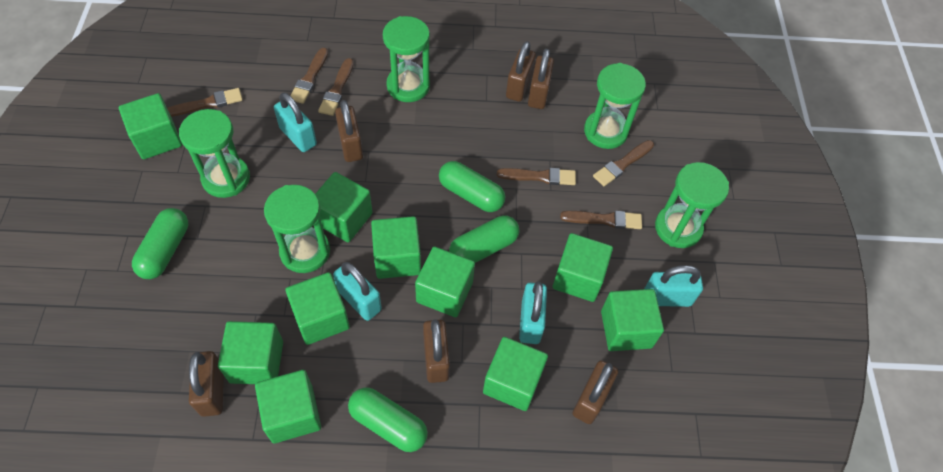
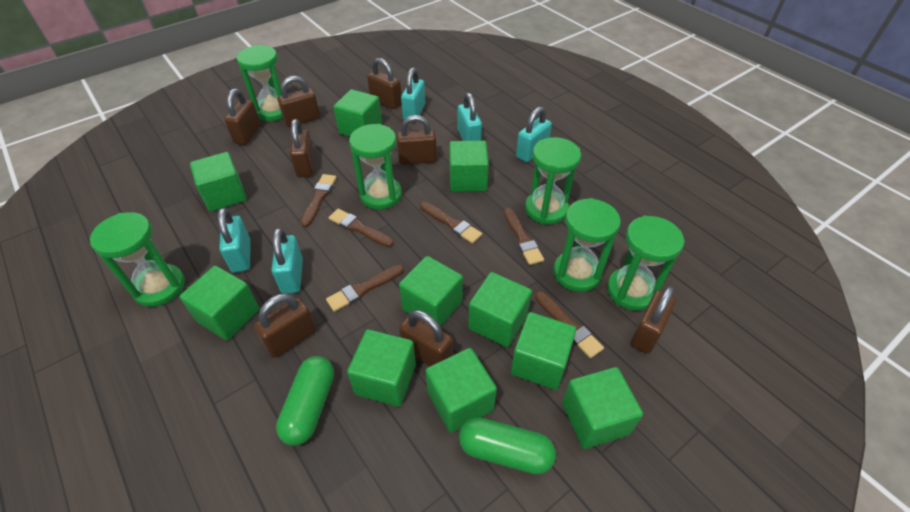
brown padlock: [189,351,224,417] [335,100,363,162] [423,319,450,383] [506,41,536,102] [528,49,554,109] [572,360,618,424] = 6 -> [225,88,260,145] [254,294,316,358] [278,76,320,127] [290,119,314,177] [367,58,402,109] [396,115,437,165] [399,310,453,366] [631,286,676,354] = 8
green capsule: [132,208,188,279] [348,387,428,452] [439,161,505,212] [449,215,520,263] = 4 -> [276,356,334,446] [459,417,556,475] = 2
green hourglass: [179,109,250,198] [264,185,330,273] [383,16,430,102] [584,63,646,149] [655,162,729,248] = 5 -> [90,212,185,307] [237,45,283,121] [349,124,402,210] [525,137,581,224] [553,198,621,292] [607,216,685,311] = 6
turquoise padlock: [274,93,317,152] [333,262,382,321] [519,281,547,344] [644,265,703,307] = 4 -> [218,208,251,273] [272,228,303,294] [401,67,425,122] [457,93,482,141] [516,106,552,162] = 5

